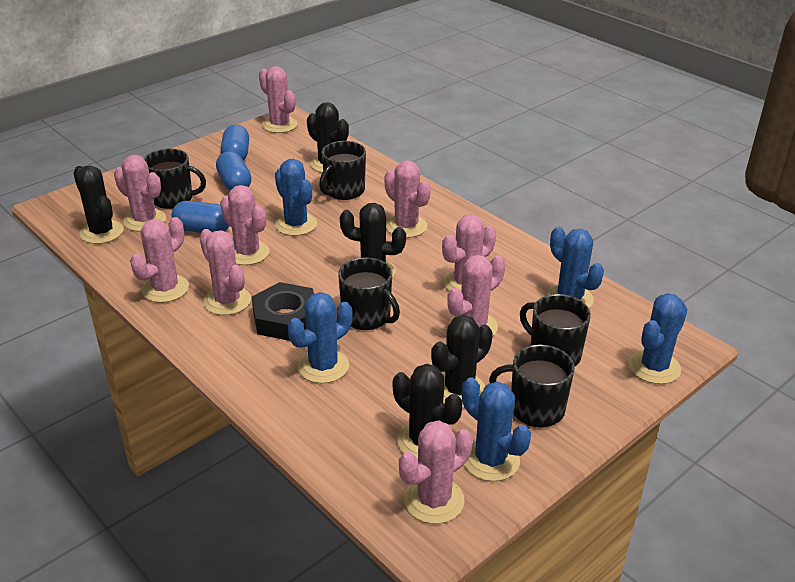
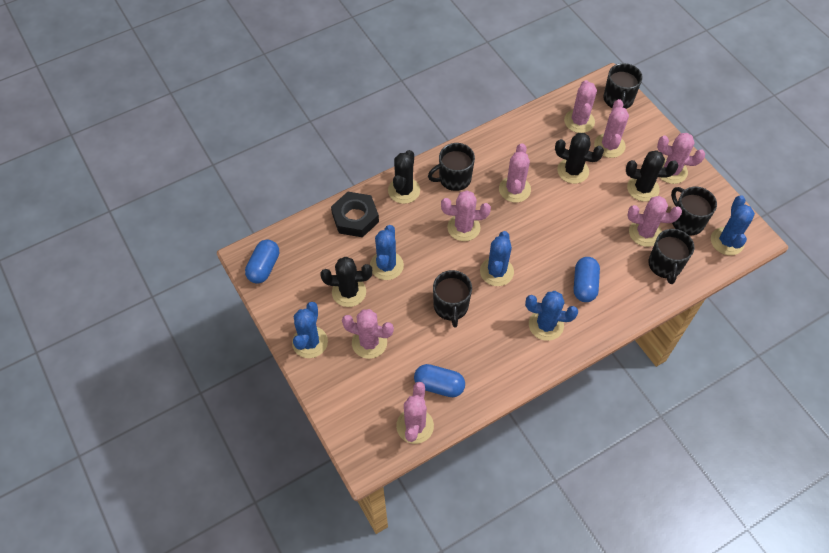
black cactus: [73,166,124,244] [307,102,349,173] [340,203,406,278] [393,364,463,458] [431,315,493,408] = 5 -> [320,257,372,307] [388,150,420,204] [555,133,604,184] [626,150,678,202] = 4
pink cactus: [114,155,166,232] [130,217,189,303] [199,229,251,315] [220,185,269,265] [259,66,298,133] [384,160,431,238] [399,420,473,524] [442,214,496,292] [447,255,505,337] = 9 -> [342,309,394,359] [396,382,434,444] [441,190,491,241] [499,143,531,203] [564,80,597,133] [594,99,629,158] [628,196,682,247] [657,133,705,184] = 8

